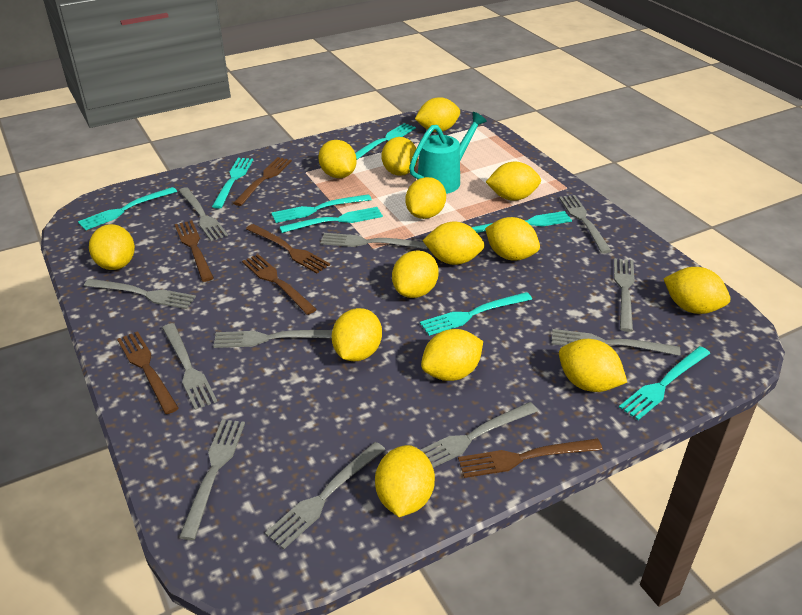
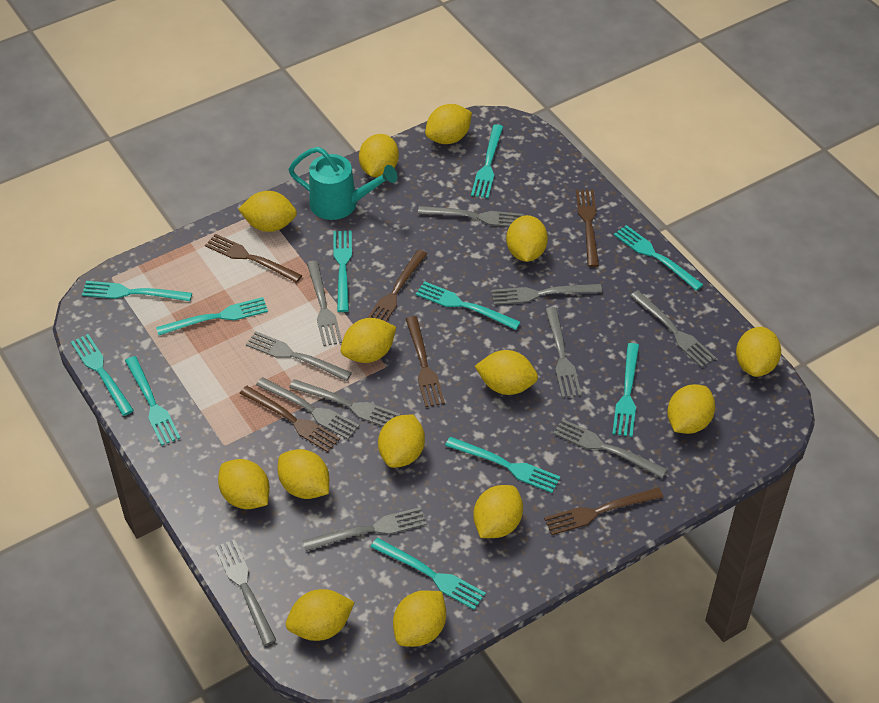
turquoise fork: [78,187,177,230] [212,158,253,209] [271,194,372,223] [279,207,383,233] [355,123,416,160] [420,292,532,336] [472,211,572,233] [619,346,710,420] = 8 -> [71,334,134,416] [82,281,192,301] [125,356,180,446] [156,297,268,335] [333,231,352,312] [371,538,486,610] [415,281,521,330] [445,437,560,493] [471,124,503,198] [612,343,639,437] [614,225,703,291] = 11

